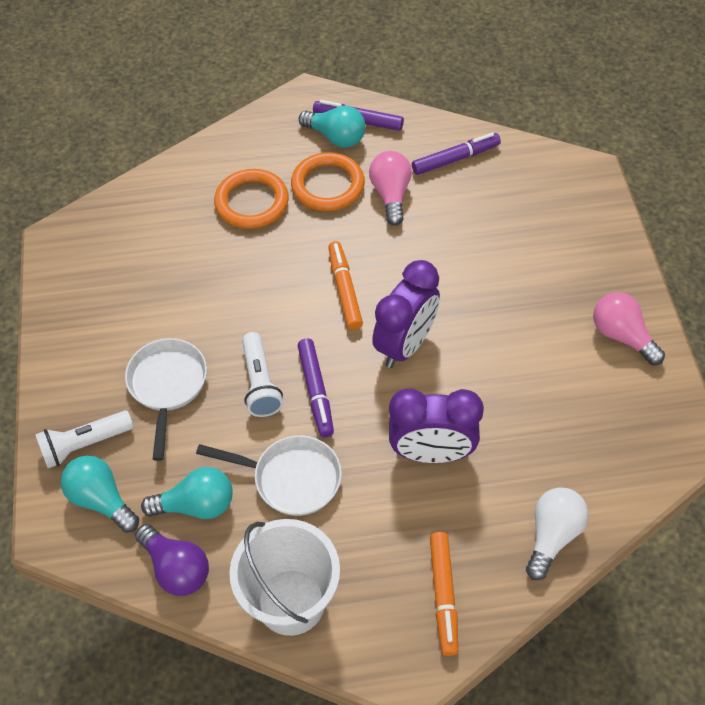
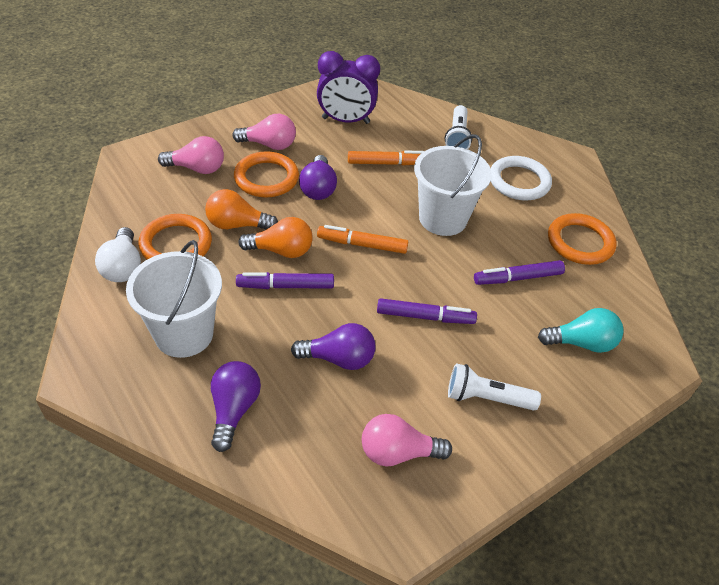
orange light bulb: none = 0 -> [205,189,278,230] [238,217,313,258] = 2
orange ring: [214,169,289,229] [291,152,365,211] = 2 -> [138,214,212,259] [234,151,299,198] [548,213,616,265] = 3
pink light bulb: [369,151,412,226] [593,292,665,365] = 2 -> [158,136,224,174] [232,114,296,150] [362,414,452,467] = 3
purple clock: [372,260,440,368] [389,388,484,463] = 2 -> [317,51,380,124] = 1
purple light bulb: [135,524,209,596] = 1 -> [211,361,261,452] [291,323,375,370] [299,155,337,200] = 3
turquoise light bulb: [61,455,139,533] [141,467,233,519] [299,106,366,148] = 3 -> [538,308,624,353] = 1
white bucket: [229,519,340,636] = 1 -> [126,240,222,358] [414,134,492,236] = 2
white pan: [125,338,207,461] [196,435,342,516] = 2 -> none = 0
white ring: none = 0 -> [490,156,552,201] = 1

